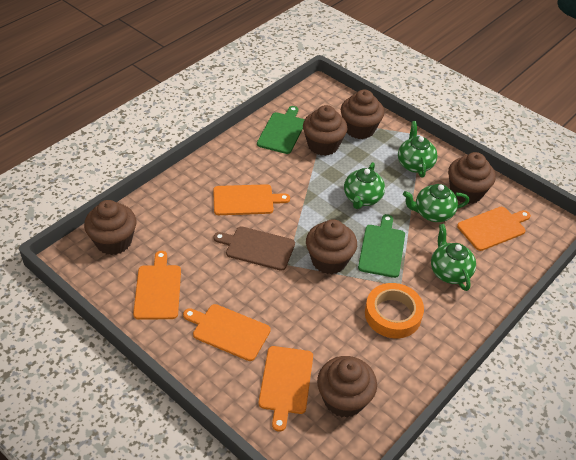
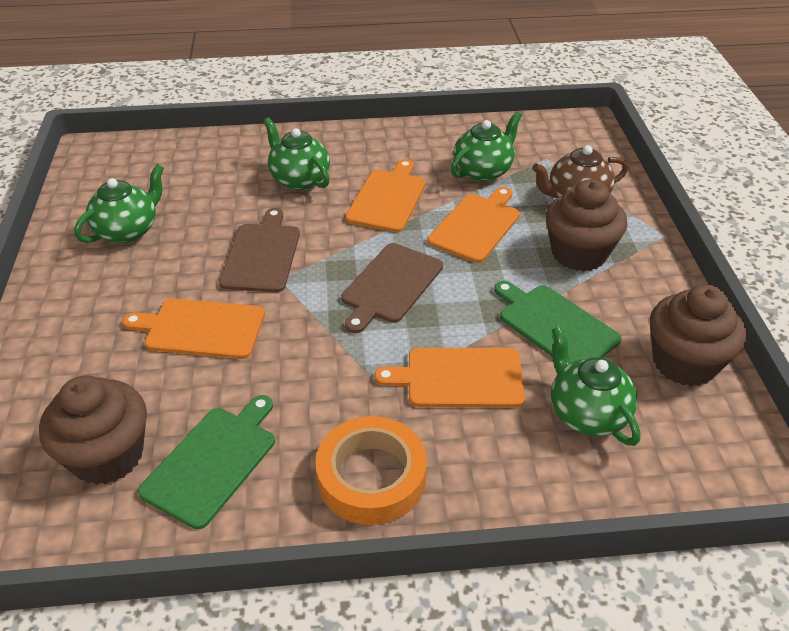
brown cupcake: [84,200,136,255] [303,105,348,156] [306,219,357,274] [317,356,377,418] [341,90,384,139] [448,152,496,204] = 6 -> [39,375,147,485] [546,179,627,271] [650,285,746,386] = 3
brown cutting board: [213,226,295,271] = 1 -> [219,208,300,293] [341,243,443,333] = 2
brown teapot: none = 0 -> [532,145,628,198] = 1
orange cutting board: [133,251,181,320] [183,304,271,361] [213,184,290,215] [259,346,313,432] [457,207,531,251] = 5 -> [122,298,265,359] [345,159,426,232] [374,348,525,407] [427,187,520,263] = 4

